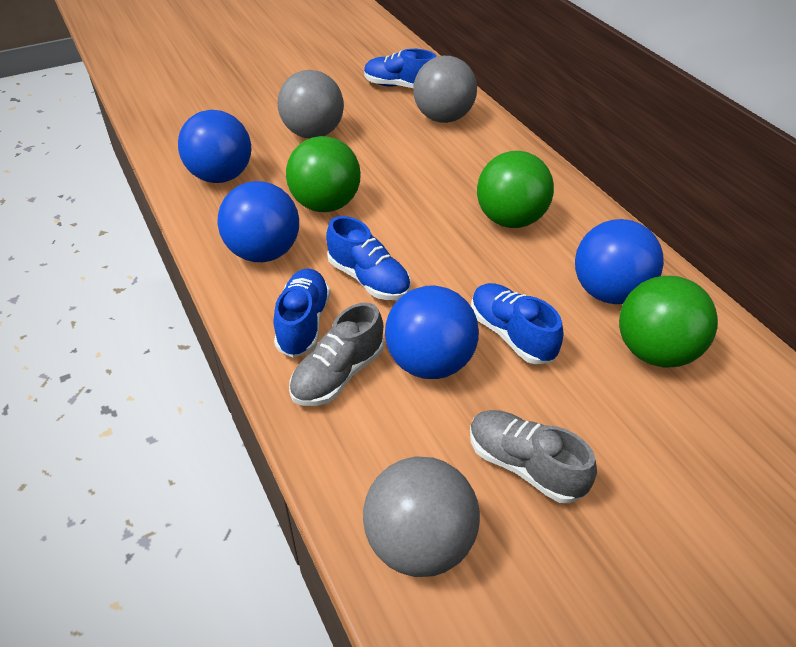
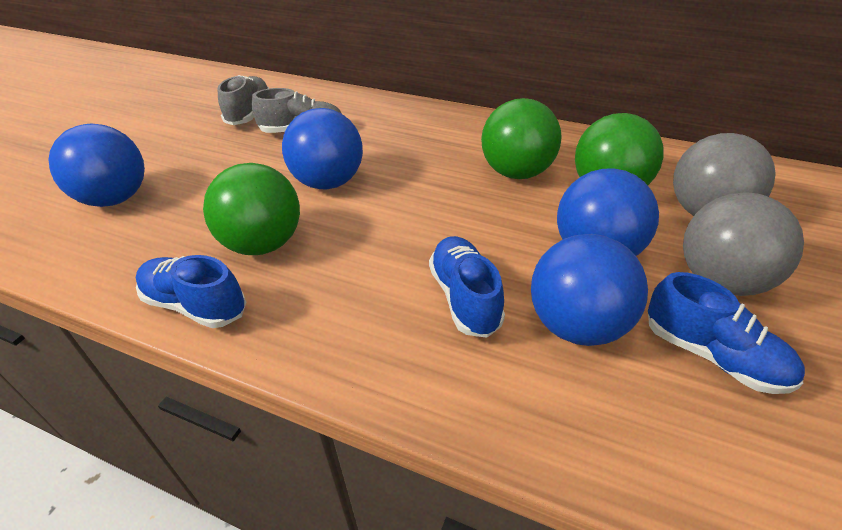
blue shoe: [274,268,330,358] [326,216,411,300] [364,49,436,88] [471,283,563,364] = 4 -> [136,255,246,328] [429,236,505,338] [648,272,805,394] = 3
grey ball: [278,70,344,139] [363,456,480,577] [413,56,477,123] = 3 -> [673,133,776,216] [683,193,804,296] = 2

